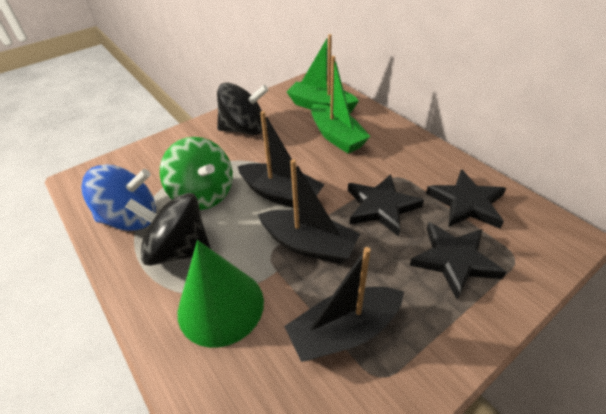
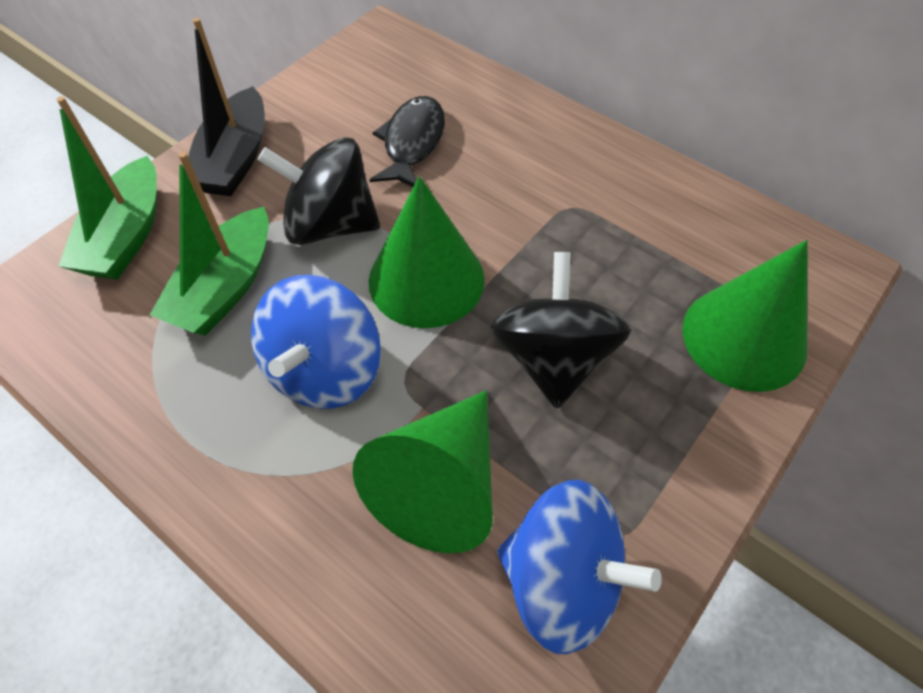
black boat: [238,111,325,209] [258,159,360,264] [284,247,404,362] = 3 -> [186,18,265,196] = 1
black fish: none = 0 -> [370,96,445,187] = 1
black star: [348,174,424,237] [410,222,507,300] [426,169,506,229] = 3 -> none = 0
blue spinning top: [81,164,156,231] = 1 -> [251,275,381,409] [497,480,662,654] = 2
green cone: [178,240,264,348] = 1 -> [352,390,493,553] [369,176,485,328] [682,240,807,392] = 3
green spinning top: [160,137,233,210] = 1 -> none = 0

